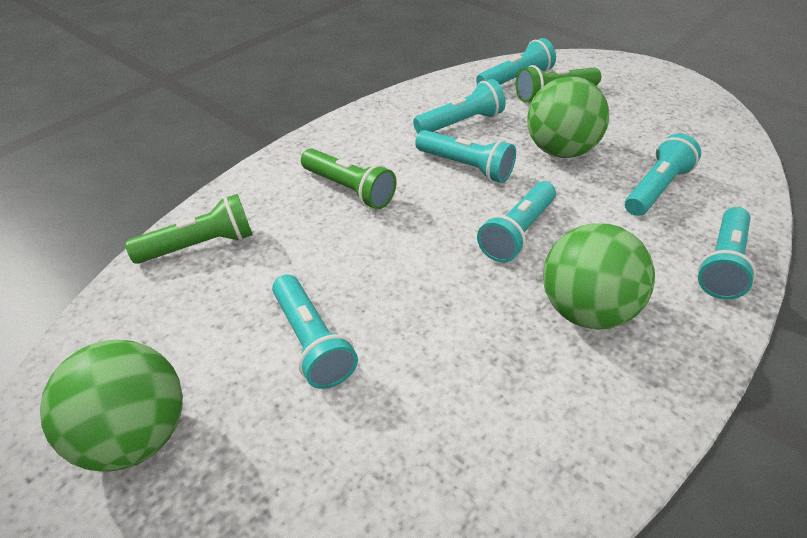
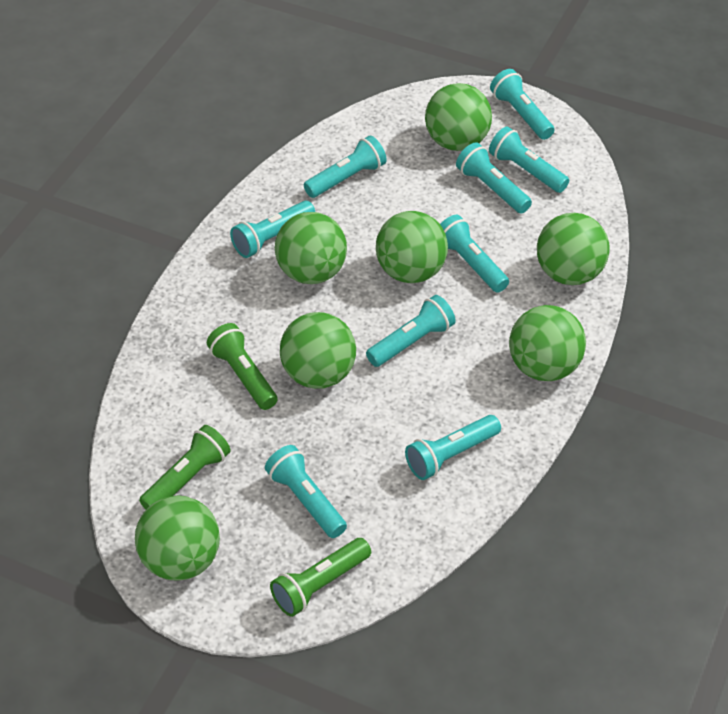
green ball: [40,340,183,472] [527,77,609,158] [543,223,655,330] = 3 -> [135,496,220,580] [275,212,347,284] [280,312,356,389] [376,211,448,283] [425,83,492,151] [509,305,586,381] [537,213,610,285] = 7
turquoise flashlight: [272,274,358,389] [413,79,506,133] [415,130,516,183] [476,38,556,85] [477,181,556,263] [625,133,701,216] [698,207,756,299] = 7 -> [230,201,315,258] [265,445,347,538] [304,136,387,198] [366,295,456,367] [405,415,501,480] [440,215,509,293] [456,142,532,214] [489,127,569,193] [490,69,555,140] = 9

